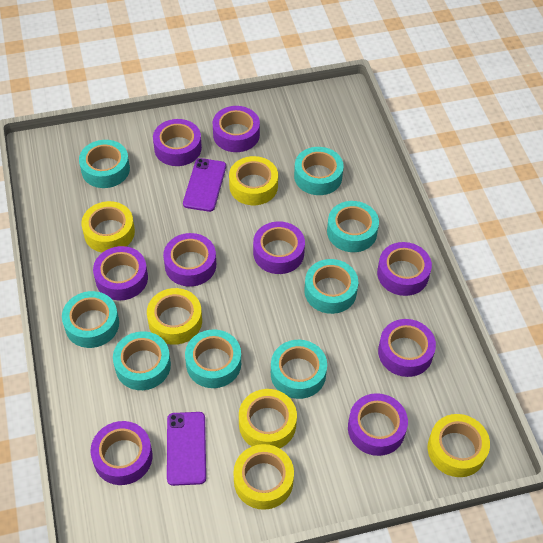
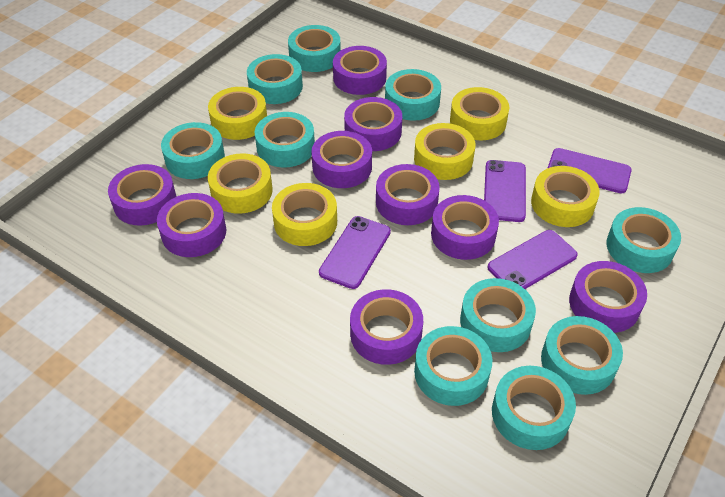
purple phone: [167,412,206,486] [183,158,226,212] = 2 -> [319,216,391,289] [484,160,526,222] [488,230,578,289] [548,148,632,194] = 4
turquoise tape: [62,291,119,348] [79,140,130,188] [113,331,171,390] [185,329,241,388] [271,340,327,399] [294,147,344,195] [304,259,358,314] [327,201,379,252] = 8 -> [161,122,225,179] [247,54,303,104] [255,112,315,168] [288,25,341,72] [385,69,441,121] [414,326,492,406] [460,278,536,352] [492,366,576,450] [541,316,623,395] [607,207,681,273] = 10

